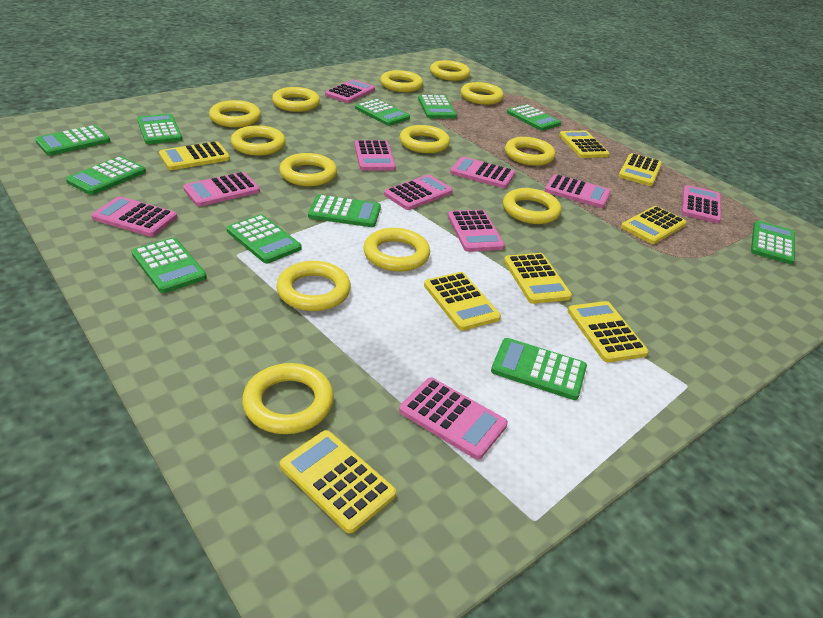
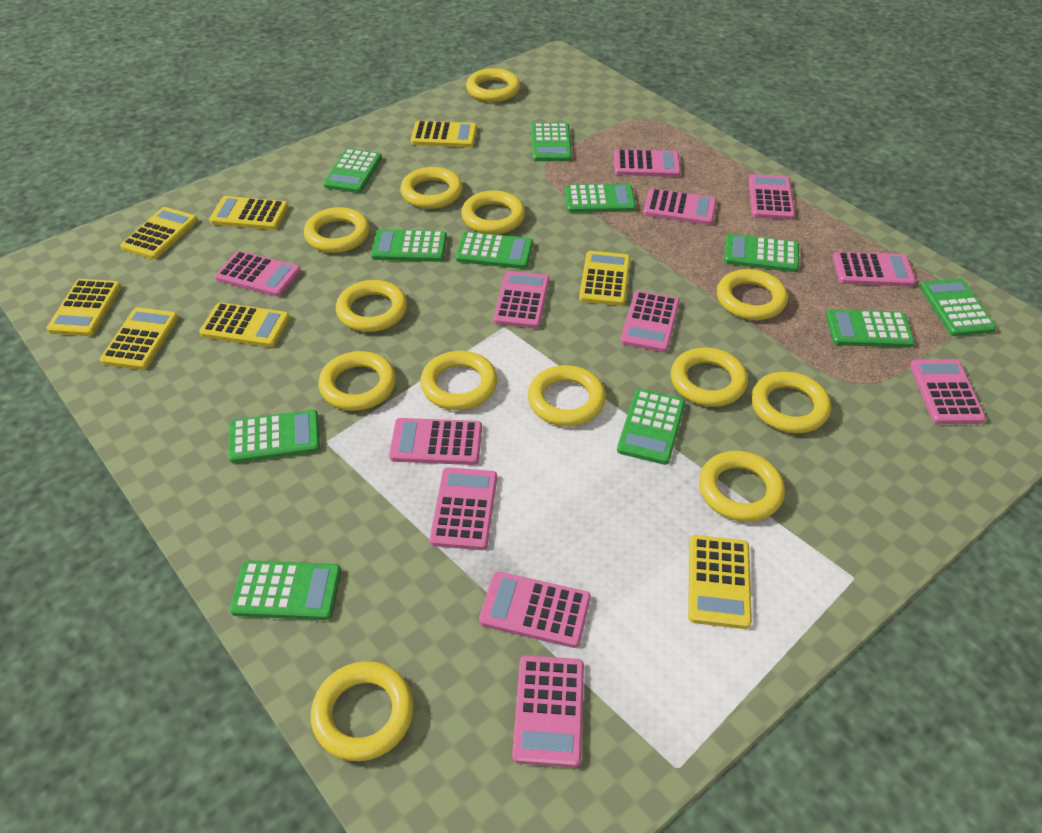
pink calculator: [91,196,177,237] [183,172,260,207] [325,79,375,103] [355,140,396,171] [384,175,453,210] [399,378,508,460] [448,210,505,252] [450,157,515,188] [545,174,611,208] [681,185,721,223] = 10 -> [215,251,301,297] [389,418,482,465] [430,467,497,550] [479,572,591,648] [493,271,549,329] [512,655,584,768] [614,149,681,177] [620,291,680,352] [643,188,717,225] [749,174,795,220] [833,252,916,287] [910,359,986,424] = 12

